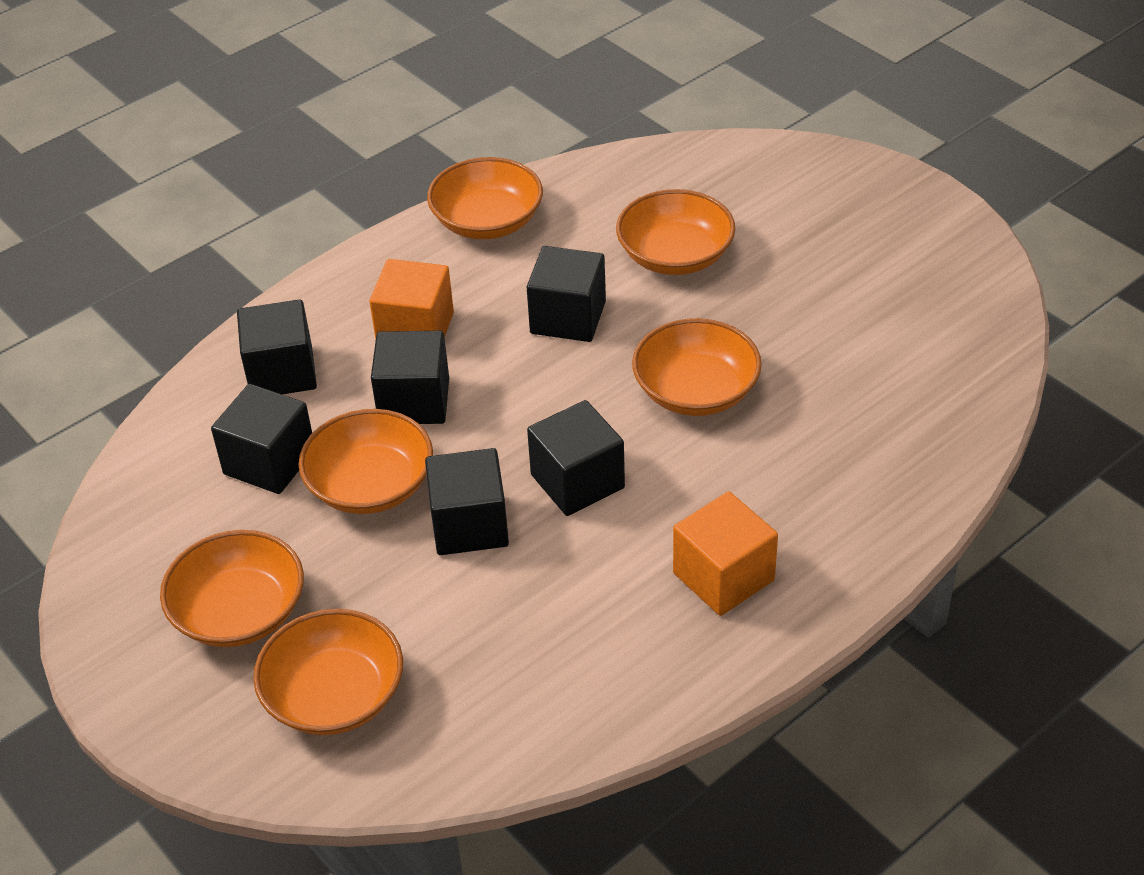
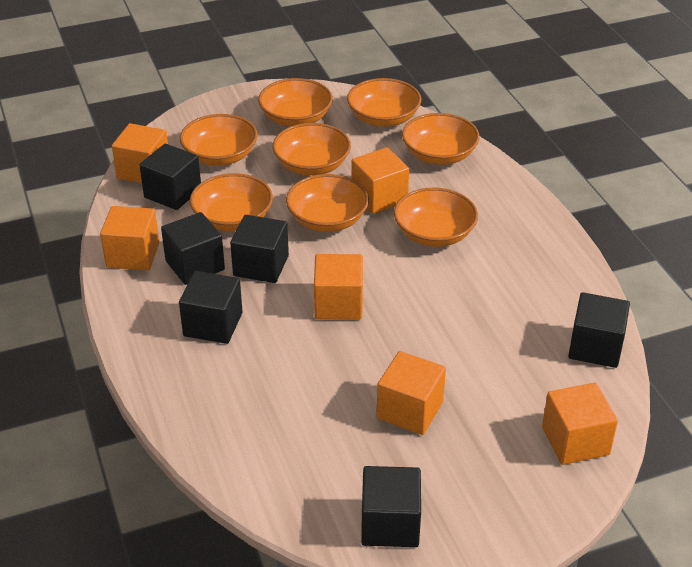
orange bowl: [160,530,304,647] [253,609,403,735] [299,409,433,514] [427,157,543,239] [616,189,735,275] [632,318,762,416] = 6 -> [180,114,258,166] [190,173,273,231] [258,78,333,126] [272,123,351,175] [286,174,369,232] [347,78,421,127] [394,187,478,247] [402,113,479,165] = 8
orange cube: [369,259,454,339] [673,492,778,616] = 2 -> [100,206,159,271] [112,123,168,183] [314,254,363,320] [351,147,409,214] [377,351,446,435] [542,383,618,465] = 6

